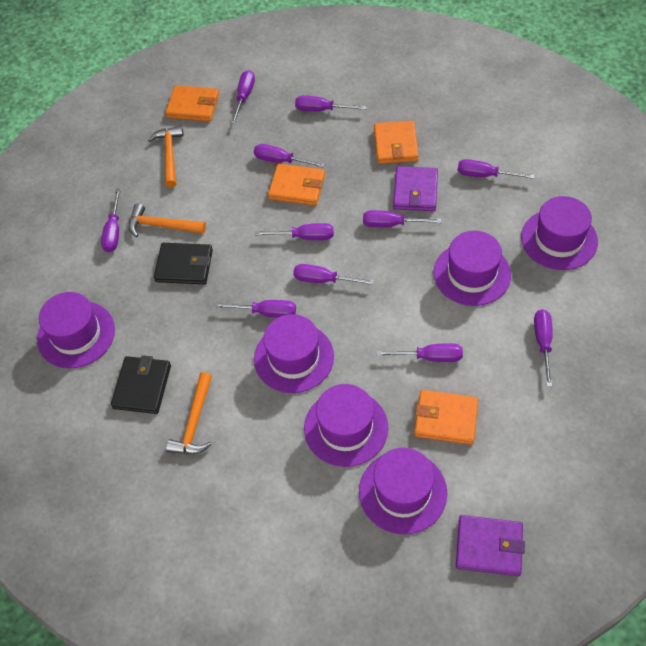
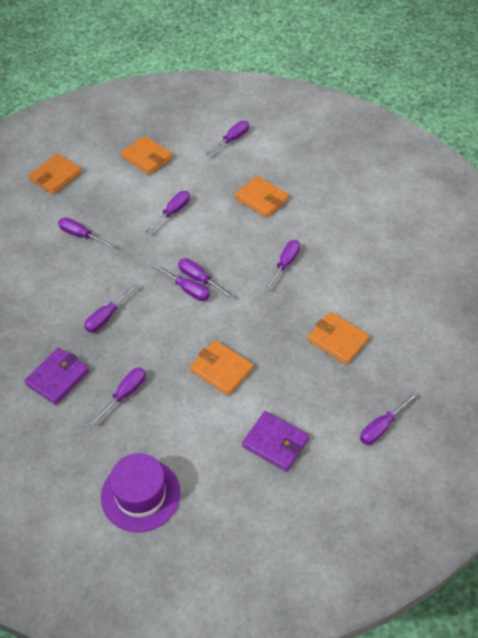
black wallet: [111,355,171,414] [154,243,213,284] = 2 -> none = 0
orange hammer: [129,204,206,238] [148,126,184,188] [166,372,212,454] = 3 -> none = 0
orange wallet: [165,85,219,121] [268,164,325,206] [374,121,419,164] [414,390,478,445] = 4 -> [28,154,82,194] [121,136,173,175] [190,340,253,396] [235,176,289,218] [307,312,370,365] = 5
purple hat: [37,292,115,369] [254,314,334,393] [304,384,388,467] [359,448,447,535] [433,231,511,306] [521,196,598,270] = 6 -> [101,453,181,533] = 1
purple screwdriver: [101,189,121,252] [214,300,296,318] [231,70,255,124] [254,144,325,168] [255,223,334,240] [293,264,374,285] [295,95,367,111] [363,210,442,227] [376,343,463,362] [458,159,535,179] [534,309,553,387] = 11 -> [58,217,116,248] [84,284,138,332] [90,367,146,426] [145,191,190,233] [151,264,210,301] [178,258,234,299] [205,121,249,155] [265,240,300,290] [360,392,417,445] = 9

